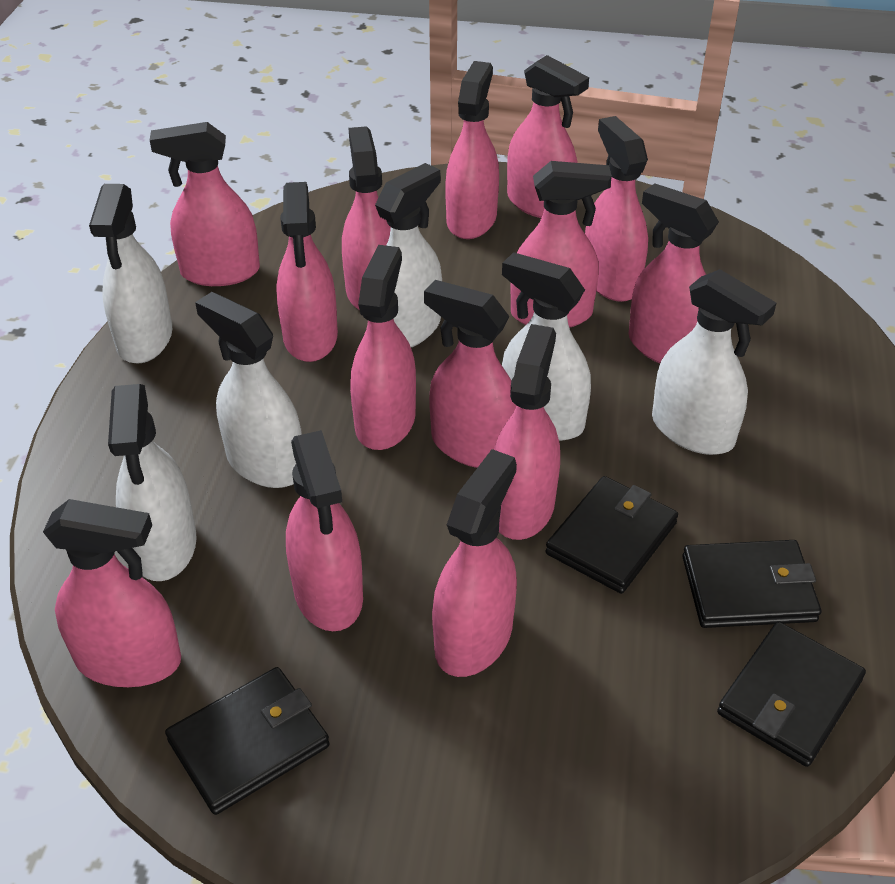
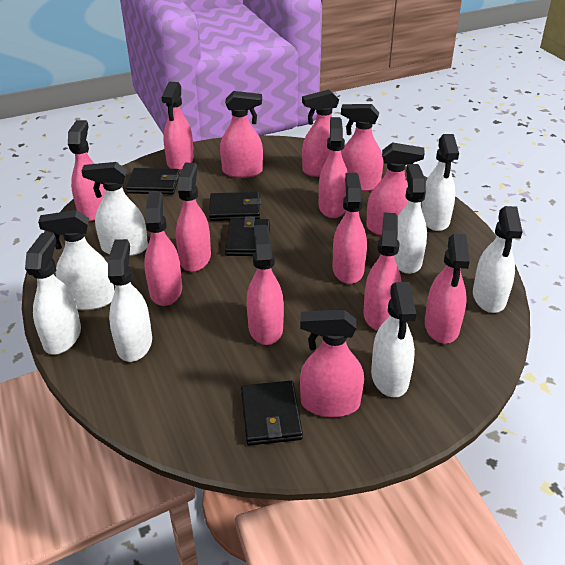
white spray bottle: [89,184,172,364] [108,384,197,581] [195,292,302,488] [375,163,442,347] [502,252,591,441] [652,269,776,455] = 6 -> [25,233,81,355] [38,210,115,310] [81,162,148,256] [108,239,152,362] [371,282,416,398] [394,164,427,274] [421,134,459,231] [473,206,523,313] = 8

